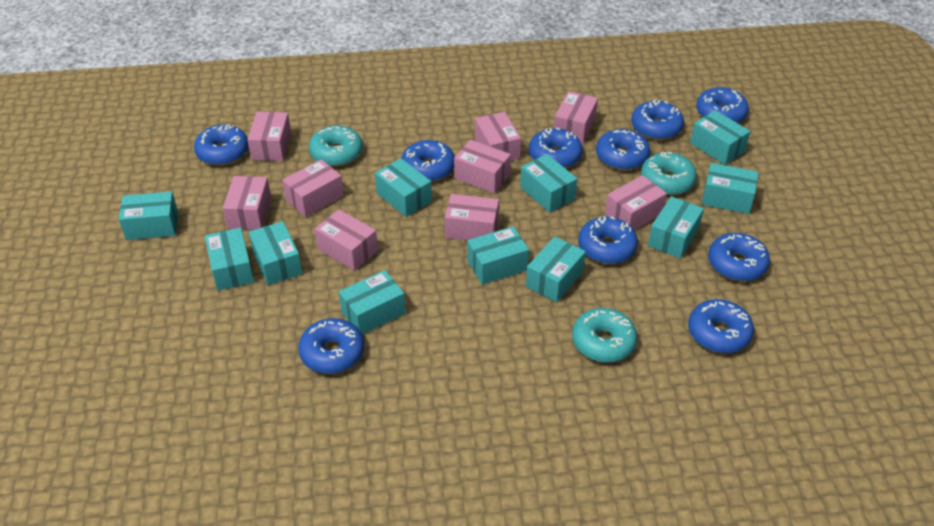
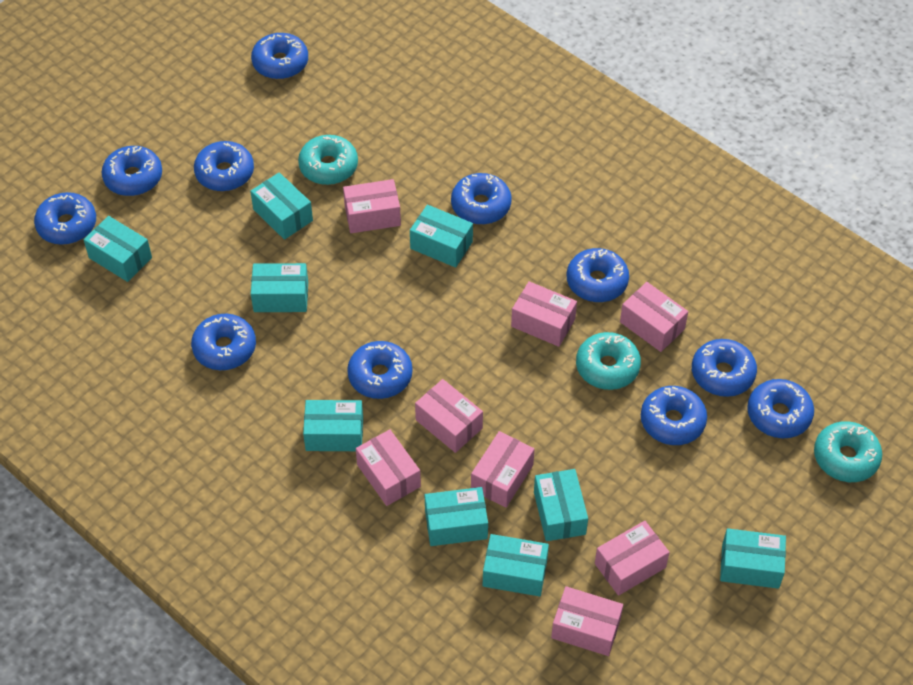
blue donut: [194,125,249,165] [298,318,364,374] [401,140,455,182] [529,127,583,168] [578,216,638,264] [596,129,650,170] [631,100,684,140] [688,299,754,353] [696,87,749,123] [708,233,770,281] = 10 -> [34,192,96,245] [102,146,162,196] [191,314,256,370] [194,141,254,191] [251,33,308,79] [347,341,412,399] [451,173,511,225] [567,248,629,302] [641,386,707,445] [692,339,757,397] [747,379,814,438] = 11
pink box: [223,176,271,230] [247,112,291,161] [282,159,344,217] [315,209,378,271] [445,194,499,241] [454,140,511,194] [475,112,521,161] [554,91,598,144] [605,175,667,230] = 9 -> [343,179,401,233] [356,429,421,506] [415,379,483,453] [471,431,535,508] [511,281,577,347] [551,586,623,656] [595,521,670,596] [620,282,688,352] = 8
turquoise box: [119,191,178,240] [205,228,254,291] [249,221,302,285] [339,270,406,335] [375,158,432,217] [467,226,529,285] [520,154,577,213] [526,236,586,302] [648,196,704,259] [690,110,750,165] [702,163,759,214] = 11 -> [84,216,152,282] [250,172,313,240] [251,263,308,312] [303,400,363,451] [410,205,473,268] [425,487,488,546] [483,534,549,596] [534,469,588,541] [720,528,786,589] = 9

